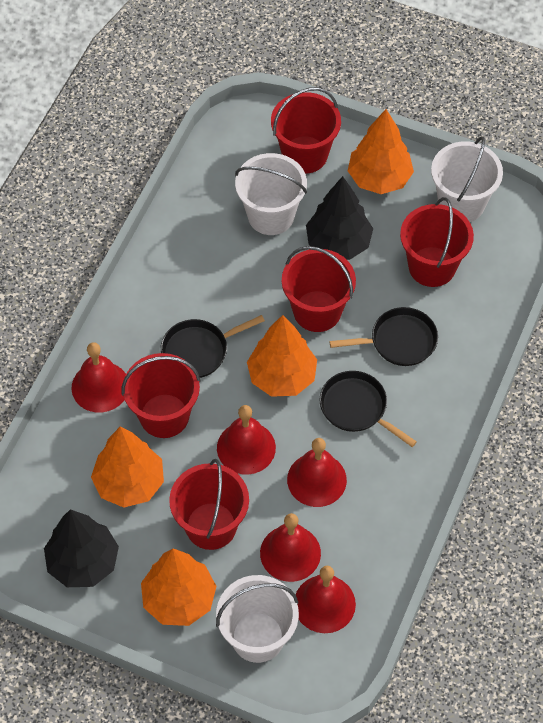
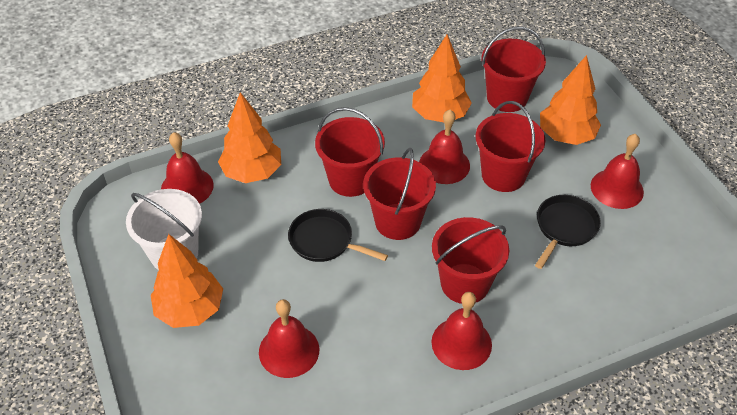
black pan: [161,315,265,378] [319,371,417,447] [329,307,438,366] = 3 -> [288,209,388,262] [535,195,601,269] = 2
black tree: [44,509,119,587] [306,176,373,260] = 2 -> none = 0
white bucket: [216,575,299,663] [235,153,307,235] [431,136,503,222] = 3 -> [126,189,202,270] = 1

